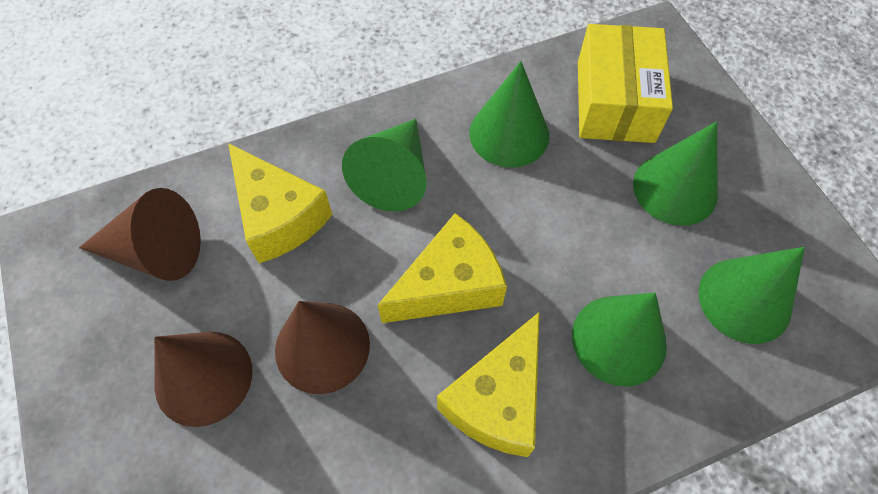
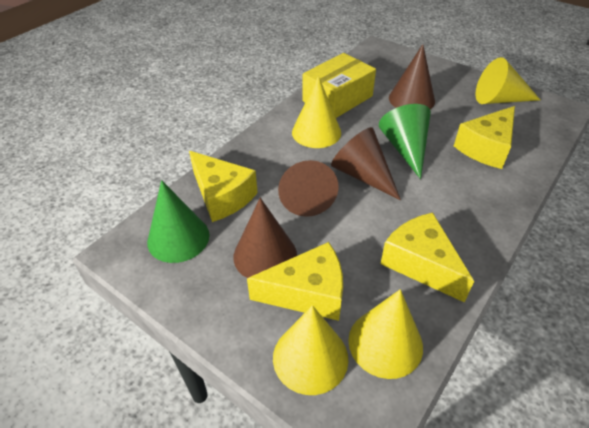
brown cone: [79,188,201,281] [154,332,252,427] [275,301,370,394] = 3 -> [233,198,297,278] [278,160,338,217] [331,127,401,201] [389,44,435,109] = 4
green cone: [342,119,427,212] [470,61,549,167] [572,293,667,386] [633,121,718,226] [699,247,805,344] = 5 -> [147,180,210,263] [379,104,431,179] = 2
yellow cheese: [228,143,332,263] [378,213,507,323] [437,312,539,457] = 3 -> [189,151,258,222] [247,242,343,321] [381,212,474,302] [454,106,515,169] = 4
yellow cone: none = 0 -> [273,305,348,395] [292,76,341,148] [348,289,423,379] [475,57,540,104] = 4

